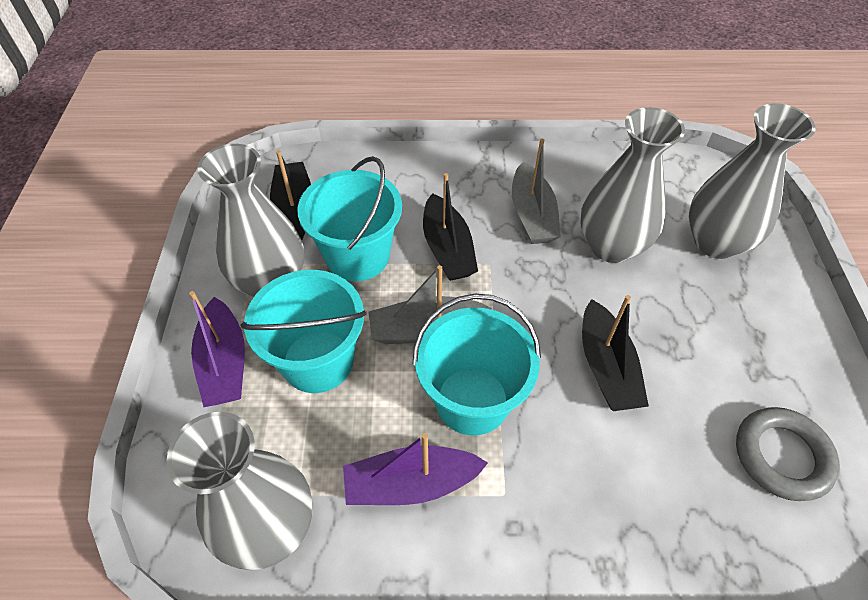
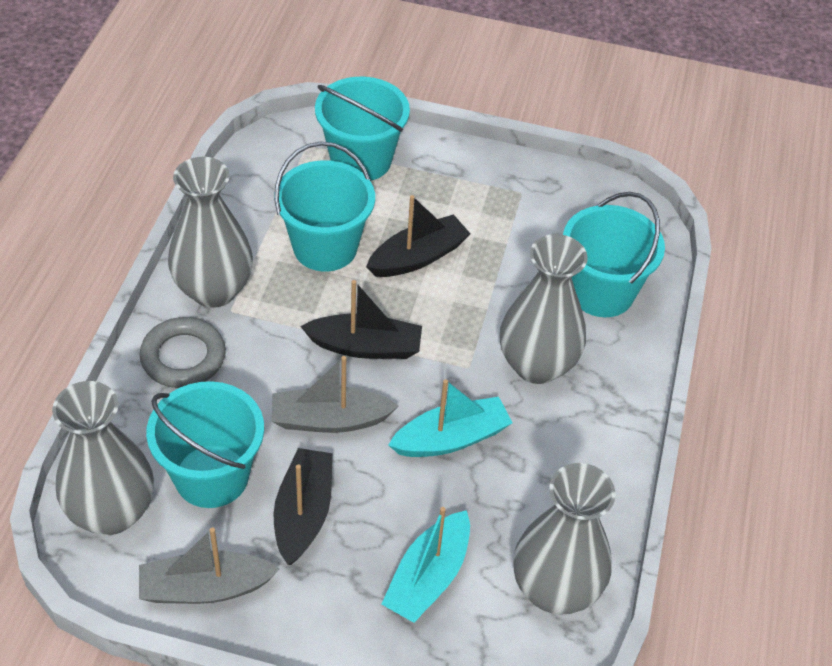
purple boat: [189,291,245,407] [343,433,488,505] = 2 -> none = 0
turquoise boat: none = 0 -> [382,507,470,623] [388,379,513,457] = 2
turquoise bucket: [241,270,367,393] [297,156,402,281] [413,294,541,436] = 3 -> [146,381,264,508] [274,141,375,271] [315,77,410,181] [563,192,665,317] = 4

